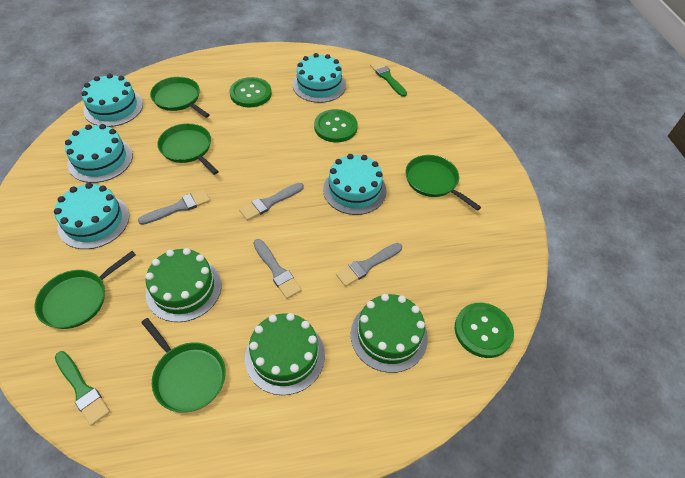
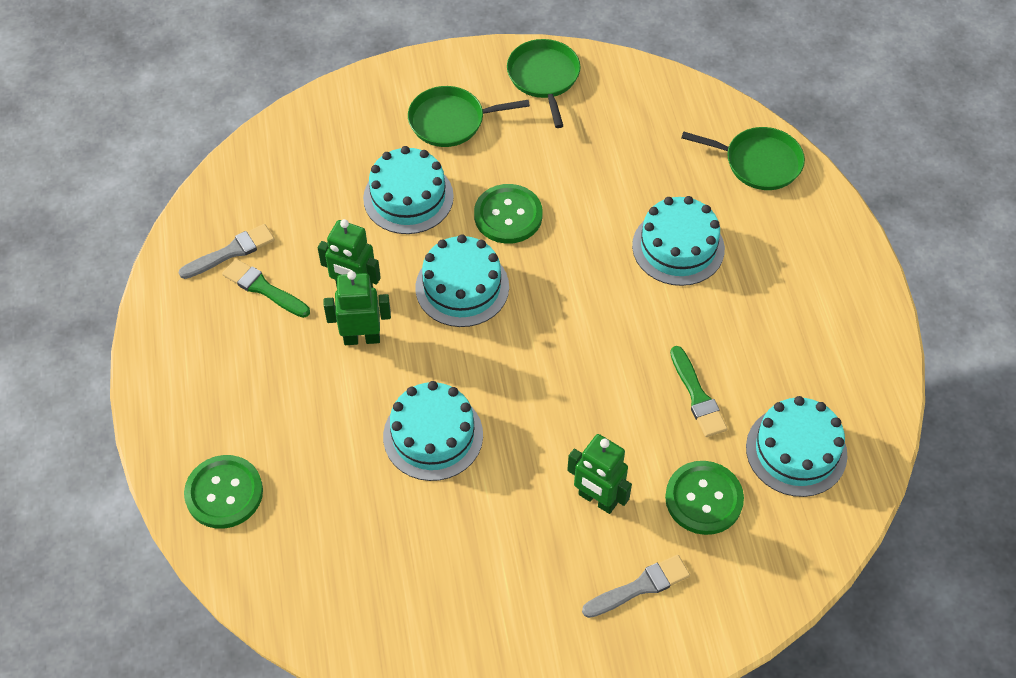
green cake: [146,248,222,322] [245,313,325,395] [351,294,428,373] = 3 -> none = 0
green pan: [35,251,136,329] [141,318,226,413] [150,77,210,118] [157,123,219,175] [405,155,481,211] = 5 -> [408,86,530,147] [507,39,581,128] [682,127,805,190] = 3
green robot: none = 0 -> [318,219,381,288] [324,271,391,345] [567,434,632,514] = 3
grey brush: [138,190,210,225] [239,183,304,221] [253,239,302,299] [336,243,402,287] = 4 -> [178,224,275,279] [582,555,690,618] = 2

